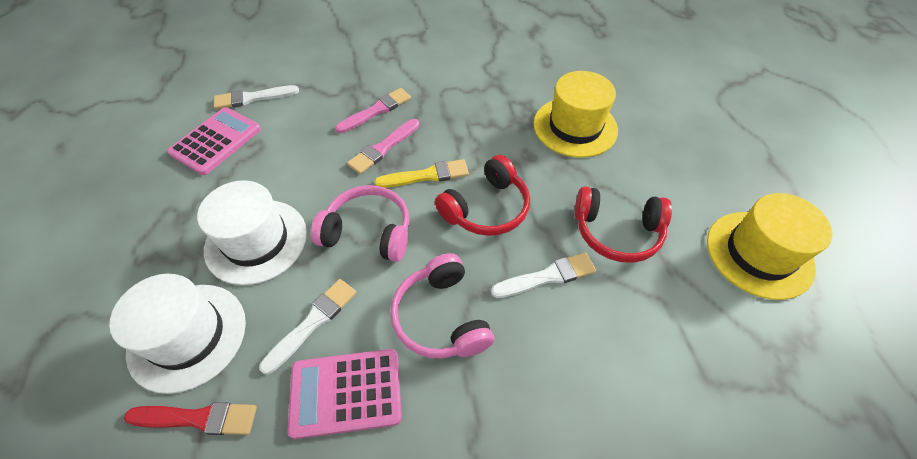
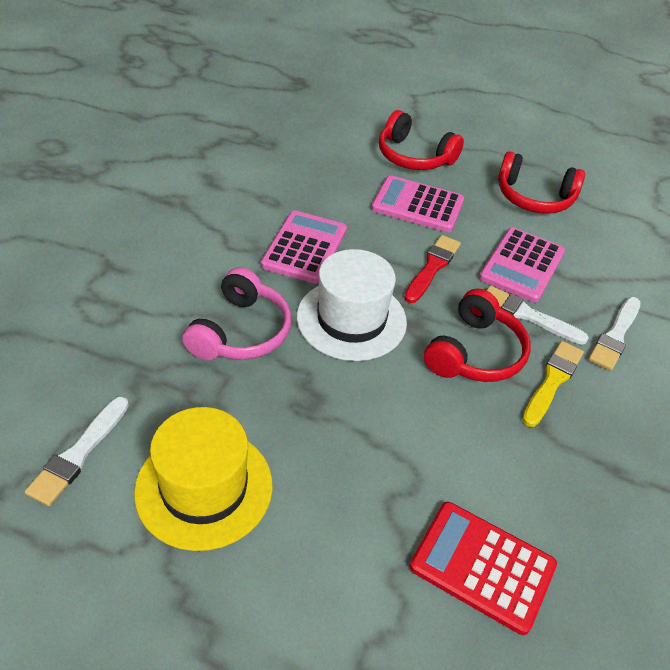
pink brush: [335,88,411,133] [347,119,420,174] = 2 -> none = 0
pink calculator: [167,107,261,175] [287,349,402,439] = 2 -> [261,211,347,284] [371,175,464,232] [479,227,565,303] = 3
pink headphones: [311,185,410,262] [390,253,494,358] = 2 -> [182,267,291,361] = 1
red calculator: none = 0 -> [410,502,557,635] = 1
red headphones: [435,155,530,236] [575,187,672,263] = 2 -> [379,110,464,170] [424,289,531,382] [498,151,585,214] = 3
white hat: [109,274,246,394] [197,180,307,285] = 2 -> [297,249,407,361] = 1
yellow hat: [534,71,618,158] [707,193,833,300] = 2 -> [134,407,273,551] = 1

